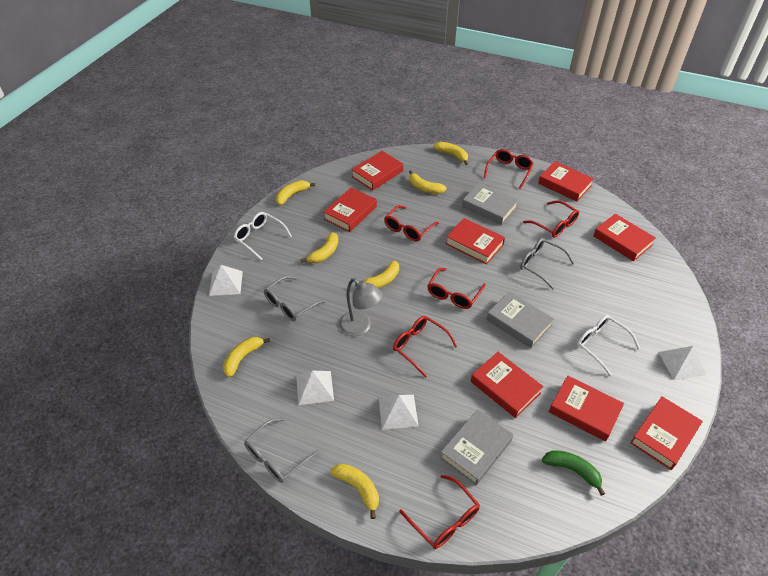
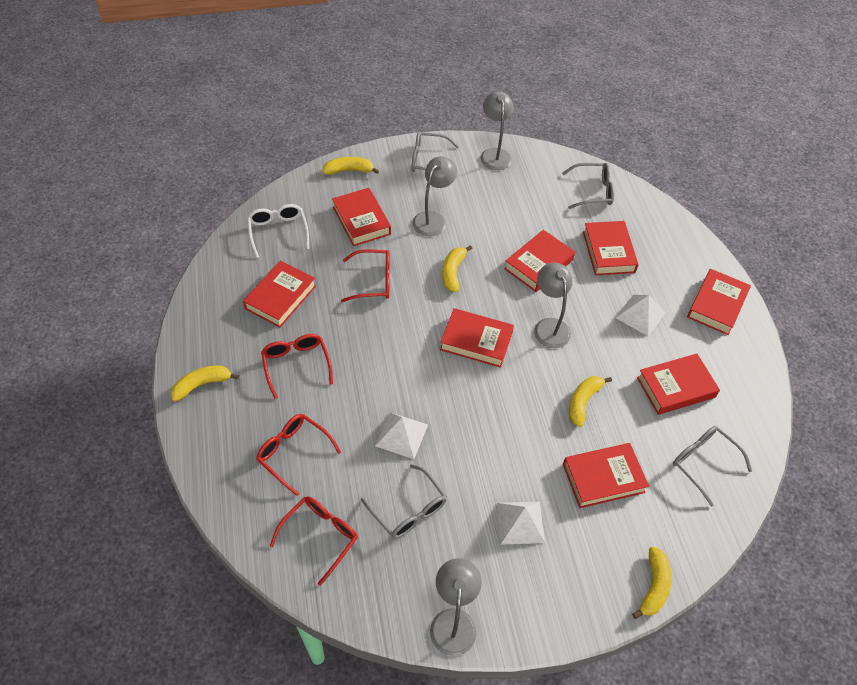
green banana: [542,450,605,496] = 1 -> none = 0
grey book: [440,409,513,485] [462,183,518,225] [486,291,554,348] = 3 -> none = 0
grey glasses: [244,418,320,483] [264,276,326,321] [520,238,575,290] = 3 -> [361,464,447,539] [412,132,459,172] [562,163,614,209] [673,426,752,507] = 4
grey lamp: [339,278,383,336] = 1 -> [412,156,457,236] [430,558,482,656] [481,91,513,170] [534,263,573,348] = 4
red glasses: [384,205,439,241] [393,316,457,377] [399,475,480,549] [427,268,486,309] [484,149,534,189] [523,201,579,238] = 6 -> [256,414,341,496] [261,334,333,399] [270,496,358,586] [341,249,390,302] = 4
white glasses: [233,212,292,260] [577,315,640,376] = 2 -> [247,204,309,258] = 1
white pyramid: [209,265,243,296] [296,371,334,405] [379,395,419,430] [658,346,706,380] = 4 -> [375,412,428,459] [497,502,545,545] [616,295,665,336] = 3
yellow banana: [223,337,270,378] [276,180,315,205] [301,232,338,263] [330,464,379,519] [355,261,399,288] [409,170,447,194] [433,142,468,165] = 7 -> [170,366,239,402] [322,157,379,175] [442,245,472,292] [569,376,612,427] [632,547,672,619] = 5

